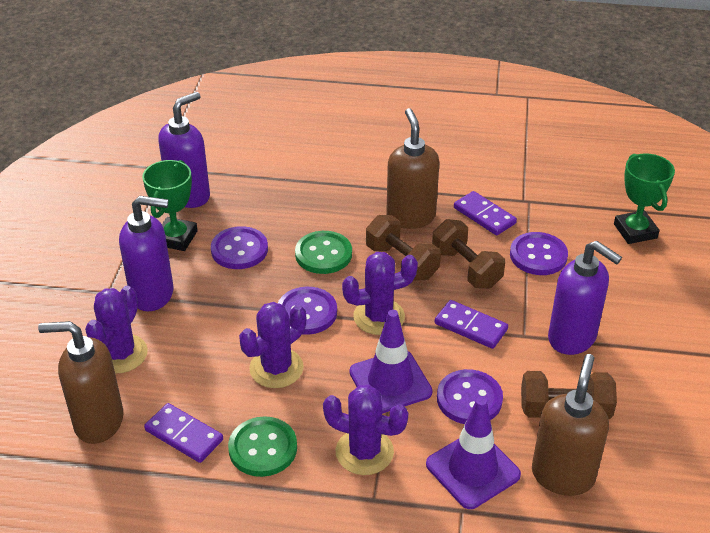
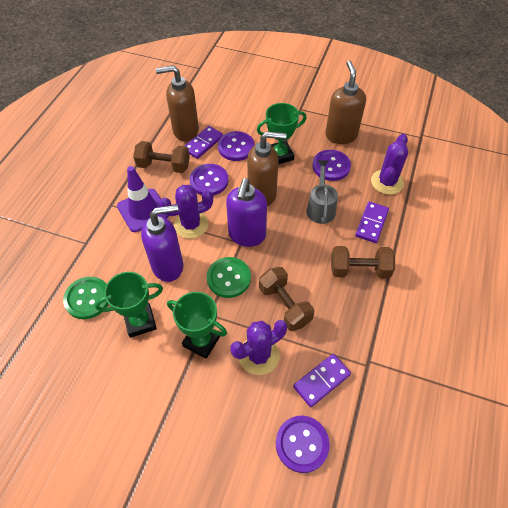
green trophy: [142,160,198,251] [614,153,675,244] = 2 -> [95,272,163,338] [167,292,227,359] [257,103,306,164] = 3
grey watering can: none = 0 -> [306,160,338,224] = 1
purple cactus: [85,285,148,373] [239,302,306,388] [323,385,408,475] [342,252,418,335] = 4 -> [159,185,213,239] [230,320,287,375] [371,134,408,195] = 3
purple soap dispenser: [119,196,174,311] [158,92,210,208] [548,241,622,355] = 3 -> [141,205,183,282] [226,178,267,247] = 2
purple traffic cone: [350,310,433,414] [426,397,521,509] = 2 -> [117,166,169,232] = 1

